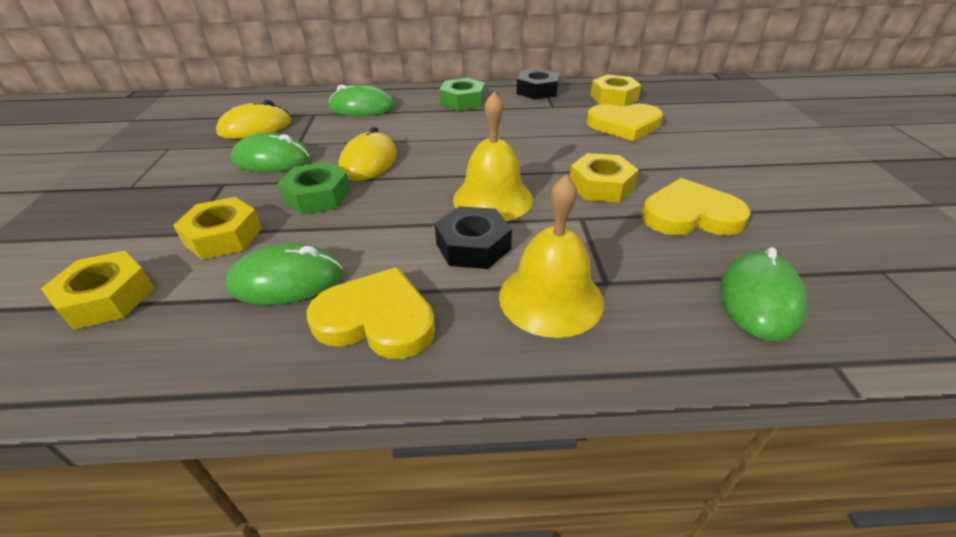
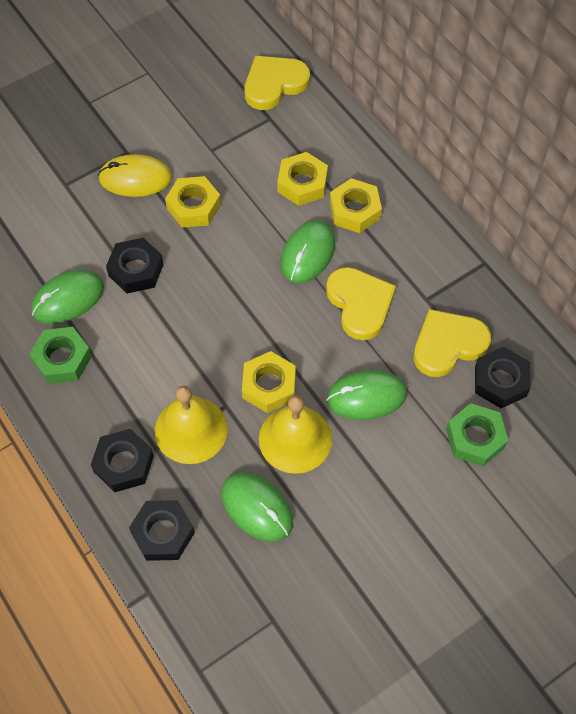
black nut: [435,206,512,269] [516,69,560,100] = 2 -> [91,429,154,492] [106,238,164,293] [129,500,195,561] [475,347,531,408] = 4
yellow mouse: [216,100,291,139] [338,126,397,182] = 2 -> [98,154,172,197] = 1

